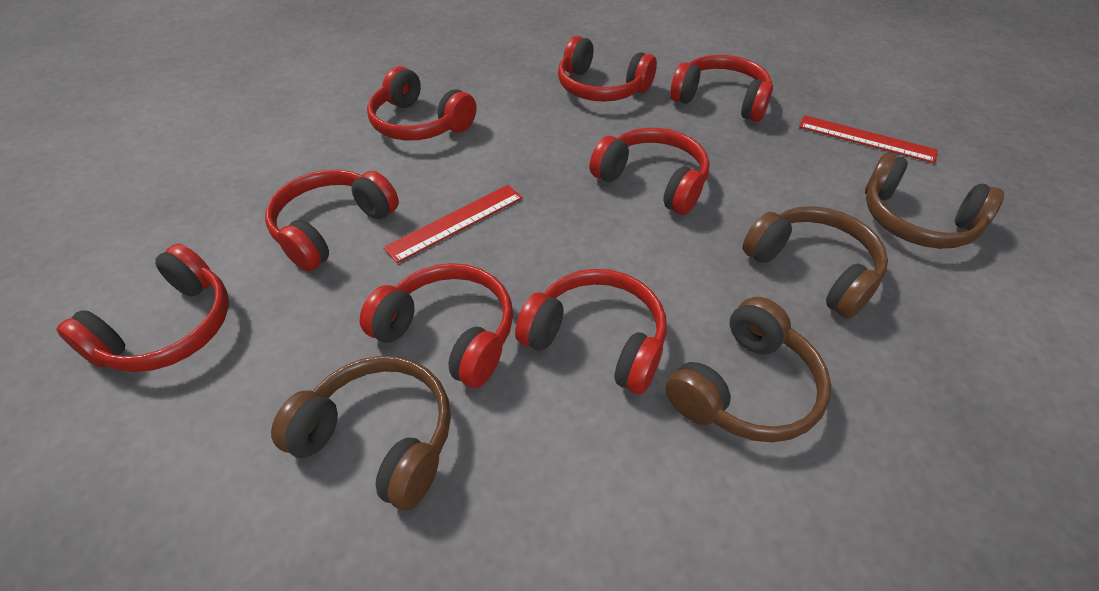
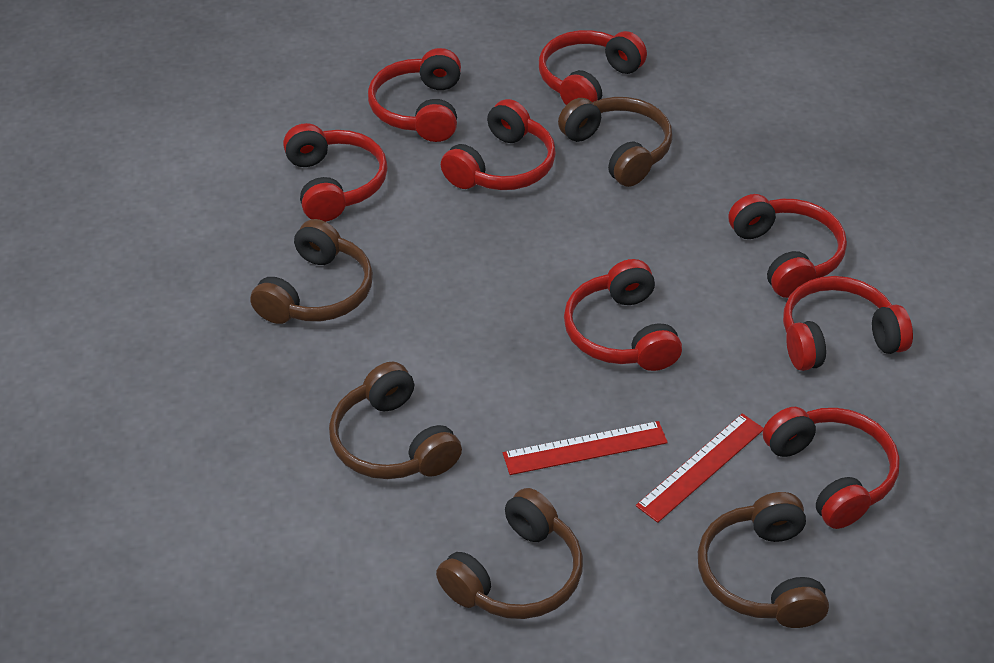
brown headphones: [271,356,451,510] [666,297,831,442] [743,206,888,319] [865,153,1004,249] = 4 -> [250,219,373,324] [329,362,462,479] [436,488,583,619] [558,97,672,187] [698,492,829,628] = 5

